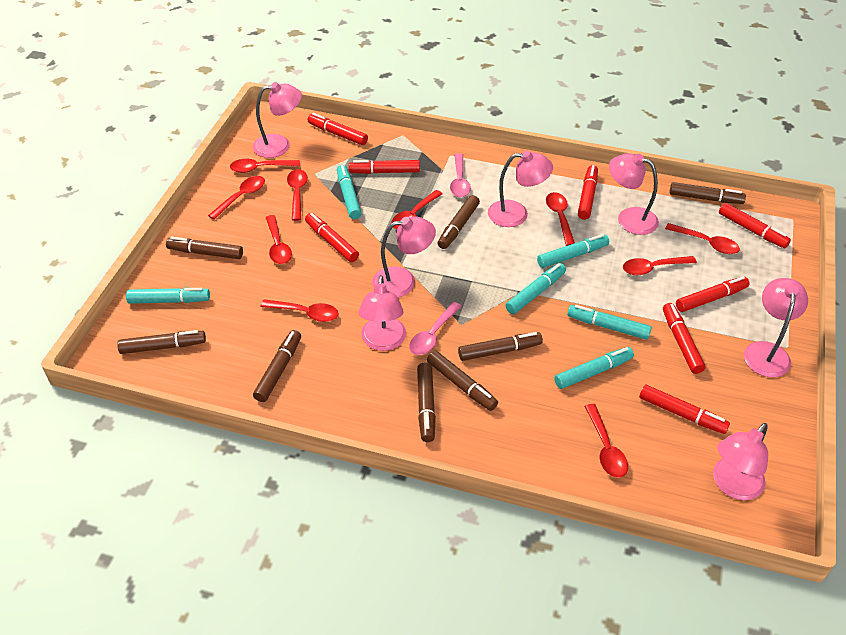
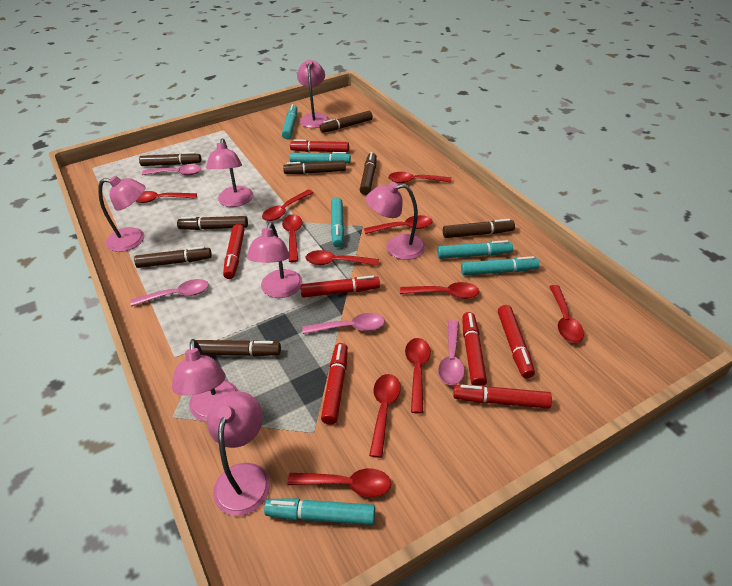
pink spoon: [409,302,462,355] [450,153,471,197] = 2 -> [130,279,209,306] [142,164,201,175] [302,313,385,334] [438,320,465,385] = 4
red marker: [305,213,359,262] [308,113,368,145] [349,160,420,174] [578,165,598,220] [639,385,730,434] [663,303,706,374] [676,276,750,312] [719,203,791,248] = 8 -> [223,224,244,279] [290,139,349,152] [300,275,380,298] [321,343,348,425] [453,385,552,409] [462,312,487,386] [498,305,535,378] = 7
red spoon: [208,176,265,220] [230,159,300,173] [261,299,339,322] [266,215,292,264] [287,169,308,221] [391,190,442,229] [546,192,575,246] [584,404,628,478] [623,256,697,275] [665,223,740,254] = 10 -> [135,191,197,203] [262,190,313,221] [282,214,302,262] [287,468,391,497] [306,250,379,266] [364,215,433,234] [369,374,401,458] [388,172,451,183] [400,282,479,299] [405,338,431,414] [549,285,584,343] = 11

